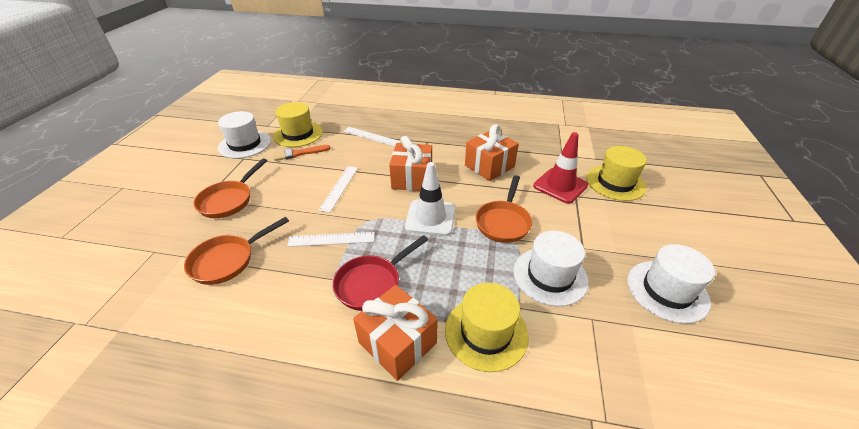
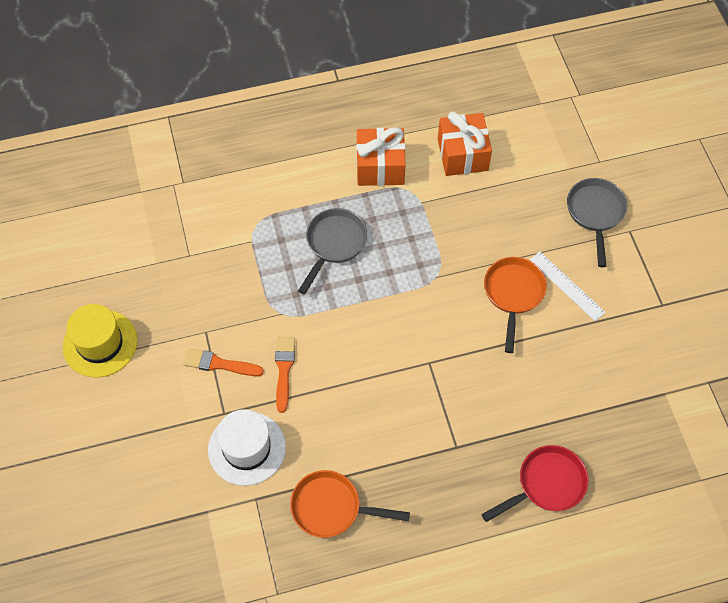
grey pan: none = 0 -> [298,208,367,294] [567,178,627,267] = 2
orange brush: [273,145,331,161] = 1 -> [183,348,264,376] [275,337,295,413] = 2
orange gift: [353,285,438,381] [389,136,432,191] [465,124,519,181] = 3 -> [356,127,406,186] [438,111,492,176] = 2
orange pan: [184,217,289,285] [193,158,267,218] [476,175,532,243] = 3 -> [290,470,410,538] [484,257,547,353] = 2
red traffic cone: [533,132,588,204] = 1 -> none = 0
white hat: [218,111,271,159] [513,231,589,307] [627,244,715,324] = 3 -> [208,409,286,486] = 1
white ruler: [287,232,375,247] [318,166,358,212] [343,127,400,147] = 3 -> [530,251,606,321] = 1
white traffic cone: [405,162,456,236] = 1 -> none = 0
yellow hat: [273,102,323,147] [445,283,529,372] [586,146,647,201] = 3 -> [63,304,137,377] = 1

